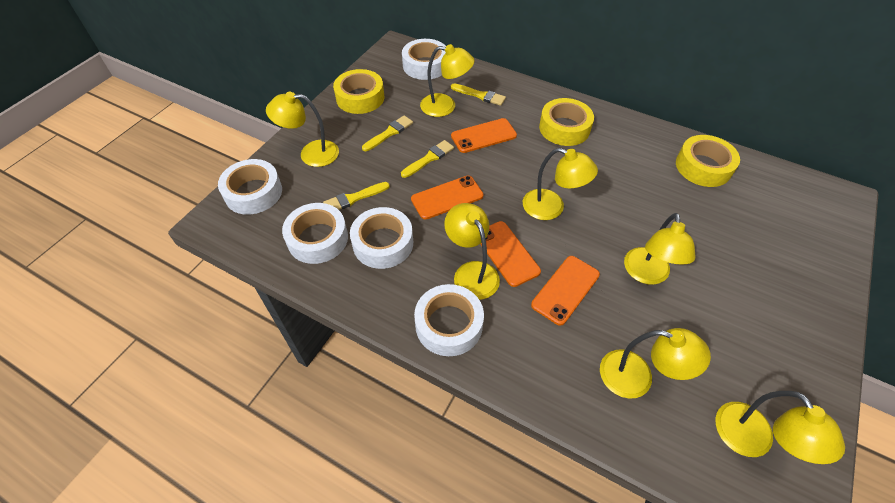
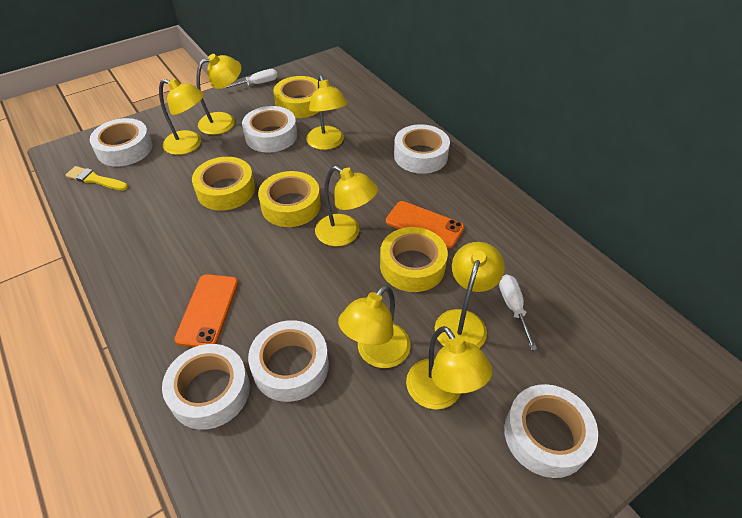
orange phone: [411,176,483,220] [451,118,517,153] [480,221,541,287] [531,256,600,326] = 4 -> [174,274,238,347] [386,201,464,248] = 2
white screwdriver: none = 0 -> [222,69,278,89] [499,274,537,350] = 2
white tape: [218,159,282,215] [282,203,348,264] [350,207,413,269] [402,39,446,80] [414,284,484,356] = 5 -> [90,118,152,167] [162,344,250,430] [242,106,297,153] [248,320,329,402] [394,124,450,174] [504,384,598,478] = 6
yellow brush: [323,182,390,210] [362,115,413,151] [401,140,454,178] [451,84,506,106] = 4 -> [65,166,128,191] = 1
yellow tape: [333,69,384,114] [539,98,594,146] [676,135,740,187] = 3 -> [192,157,255,211] [258,171,321,227] [273,76,319,118] [380,227,448,292] = 4

